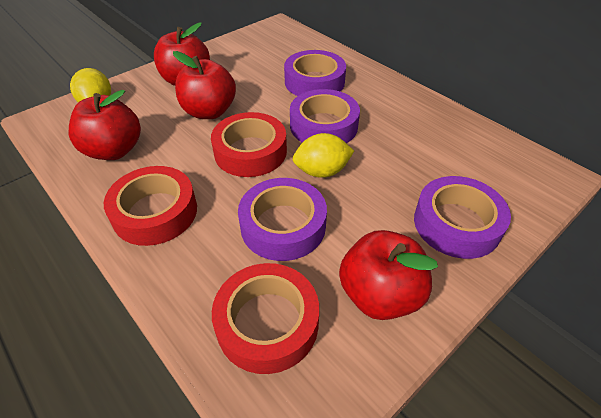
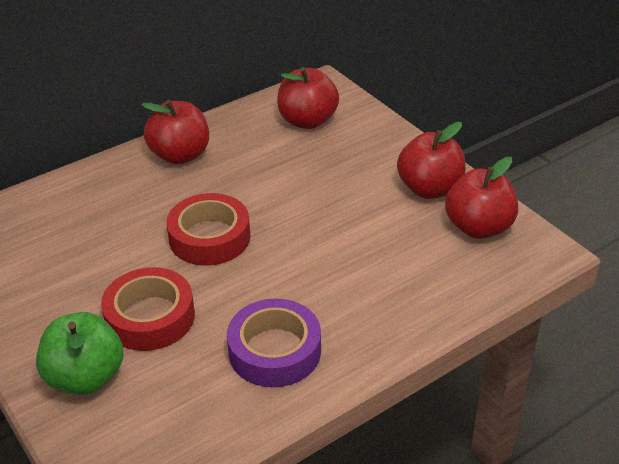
green apple: none = 0 -> [36,312,124,395] = 1
purple tape: [238,178,327,261] [284,50,346,96] [290,89,360,143] [414,176,511,259] = 4 -> [227,298,321,387] = 1
red tape: [104,166,197,246] [211,112,287,177] [212,263,319,374] = 3 -> [101,267,195,351] [166,193,250,266] = 2
yellow lemon: [70,68,111,103] [293,133,354,178] = 2 -> none = 0

